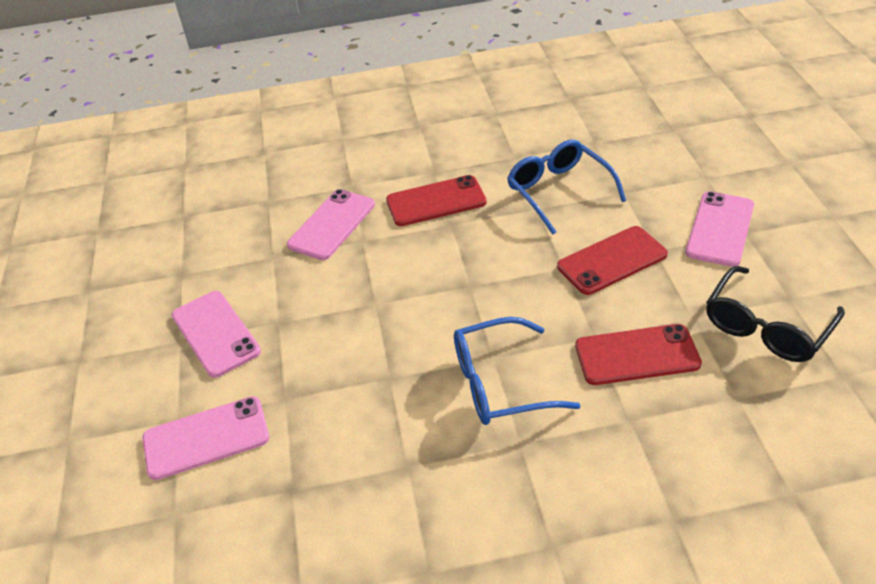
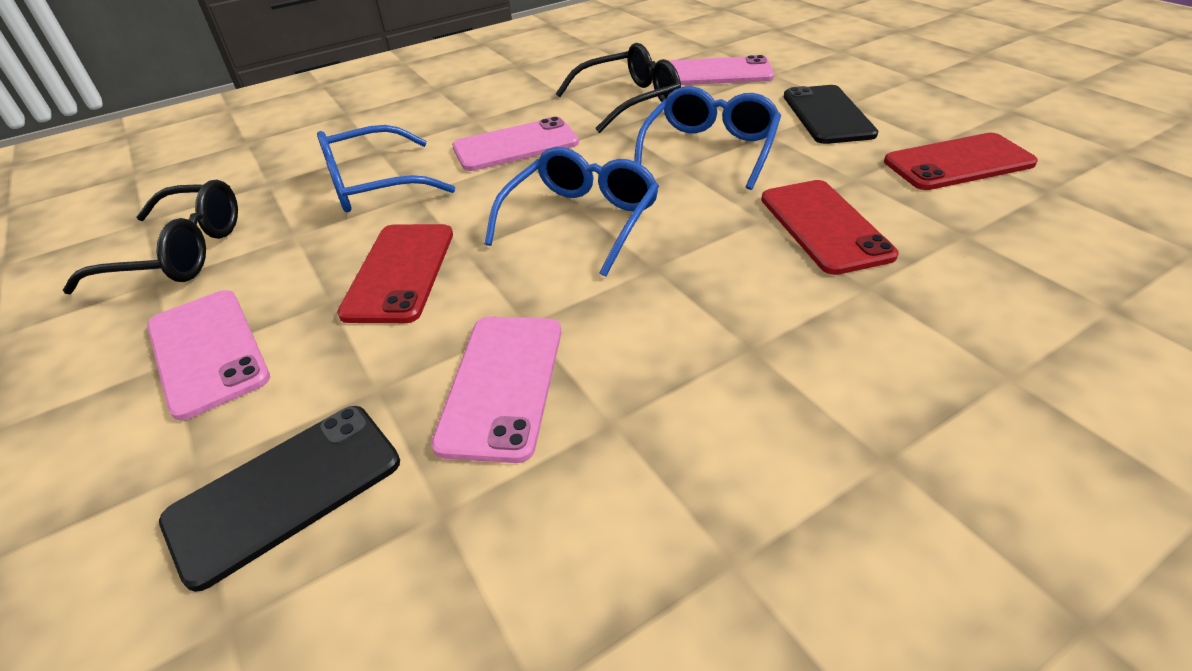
black glasses: [706,266,845,362] = 1 -> [63,179,238,294] [556,43,681,133] = 2
black phone: none = 0 -> [159,406,400,592] [784,85,878,144] = 2
blue glasses: [454,317,580,425] [507,140,626,235] = 2 -> [317,125,455,212] [484,147,659,277] [634,86,781,190] = 3

